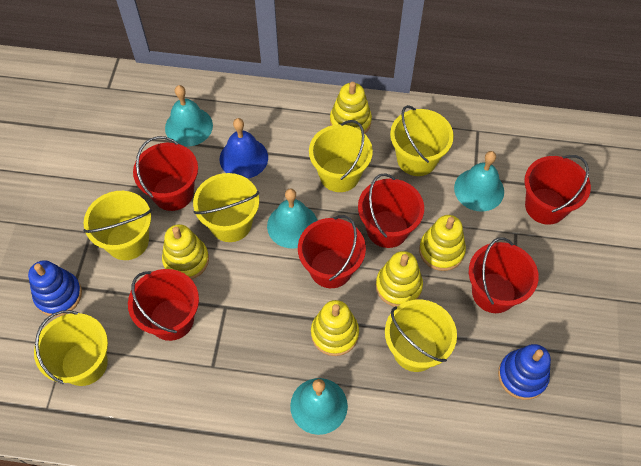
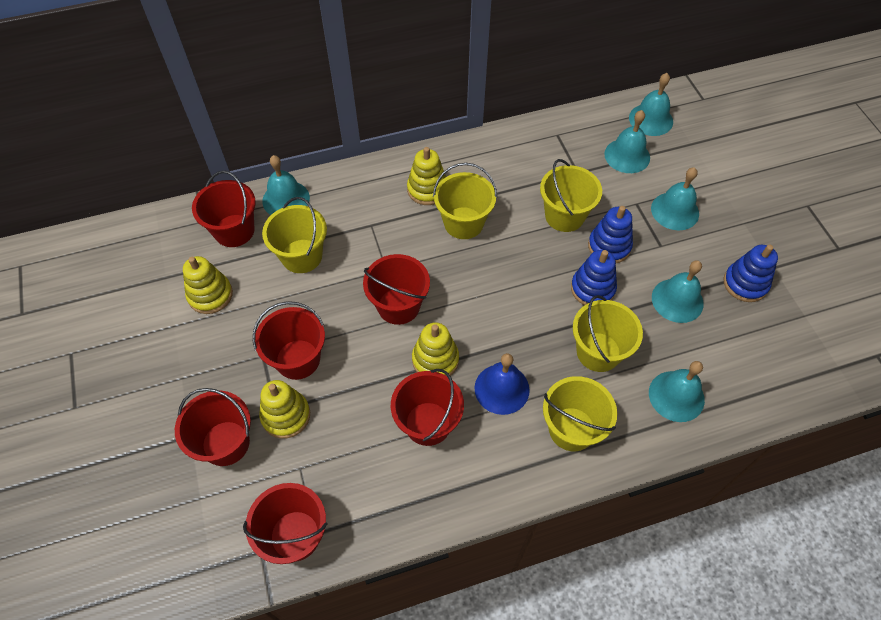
blue stacking toy: [28,260,82,317] [498,344,551,400] = 2 -> [571,250,617,305] [588,206,633,263] [724,245,778,302] = 3
turquoise bell: [165,85,213,146] [267,188,317,248] [290,378,348,435] [454,151,504,212] = 4 -> [262,155,310,215] [604,110,650,173] [629,73,673,136] [649,361,705,422] [651,167,699,230] [652,260,704,323] = 6
yellow bucket: [34,310,108,386] [83,191,152,260] [193,173,259,242] [309,120,373,192] [385,300,457,372] [390,105,454,176] = 6 -> [262,197,327,273] [433,163,497,239] [540,159,602,232] [543,376,617,451] [573,295,643,372] = 5
yellow stacking toy: [162,224,209,280] [311,300,359,356] [330,82,372,134] [376,251,423,307] [419,215,466,271] = 5 -> [183,256,233,314] [259,380,310,439] [407,147,446,205] [412,322,459,376] = 4

